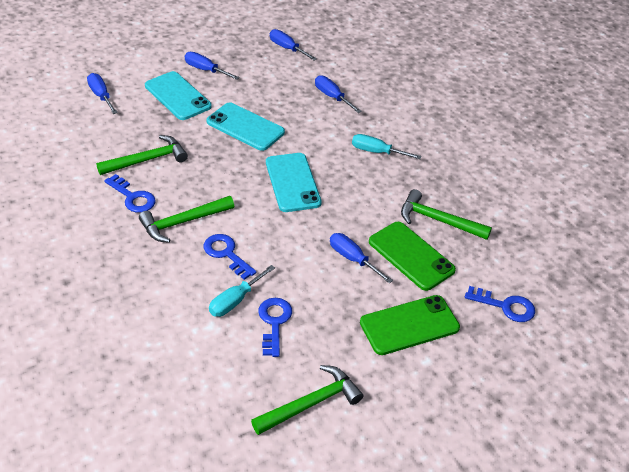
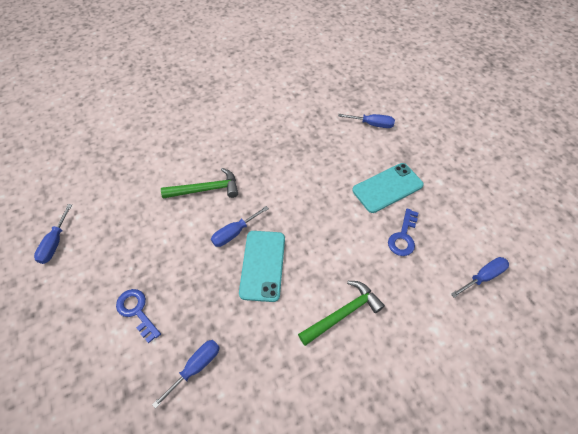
blue key: [104,174,156,213] [203,234,257,280] [259,298,292,357] [465,286,535,322] = 4 -> [116,289,161,343] [388,209,418,256] = 2
green hammer: [96,135,188,175] [139,196,234,243] [251,365,363,435] [401,189,492,240] = 4 -> [161,168,238,198] [298,281,385,346] = 2
green phone: [360,295,460,355] [369,222,456,291] = 2 -> none = 0
turquoise phone: [145,71,212,120] [207,102,285,151] [266,153,322,212] = 3 -> [239,231,285,302] [352,163,424,213] = 2
turquoise screwdriver: [209,265,275,317] [352,134,422,159] = 2 -> none = 0

